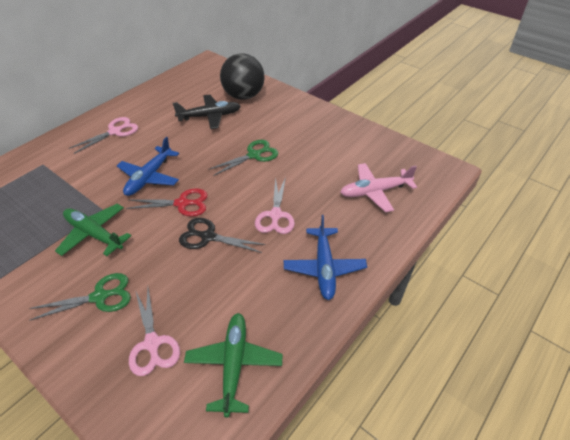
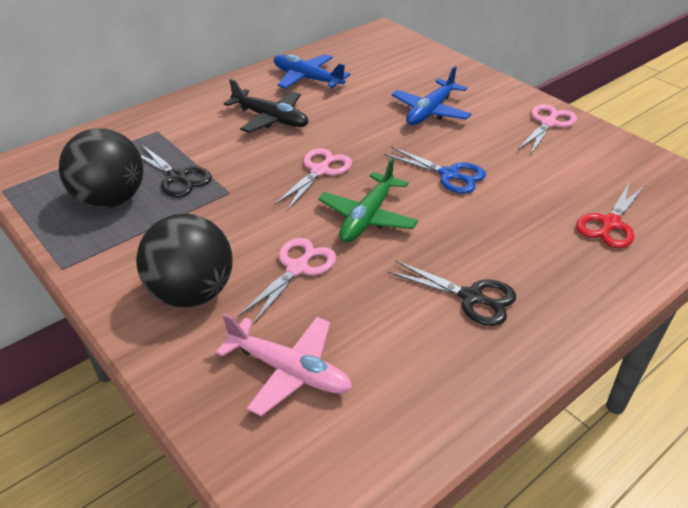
black ball: [220,53,265,100] = 1 -> [59,128,144,208] [136,214,232,307] = 2
black scissors: [179,218,266,253] = 1 -> [141,144,212,197] [388,260,516,326] = 2
blue scissors: none = 0 -> [384,147,486,194] = 1
green plane: [55,204,131,256] [184,313,283,417] = 2 -> [318,158,418,242] = 1
green scissors: [29,273,131,321] [208,139,278,176] = 2 -> none = 0

